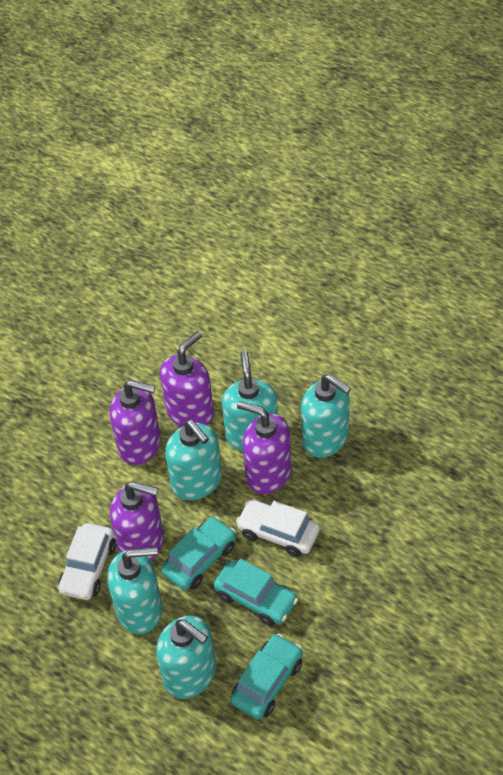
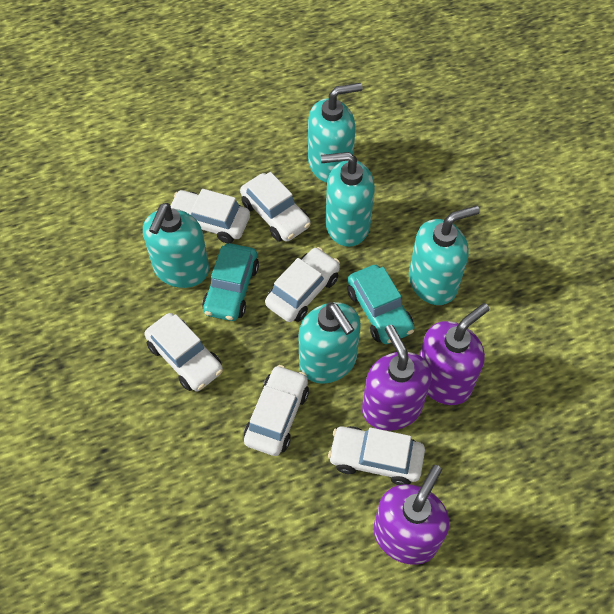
purple soap dispenser: [110,380,161,465] [110,481,164,561] [160,331,214,427] [237,401,292,494] = 4 -> [362,325,432,431] [373,465,449,565] [419,303,489,405] = 3
turquoise car: [161,516,236,590] [214,559,298,626] [230,633,303,719] = 3 -> [202,243,259,321] [347,265,414,344] = 2
white car: [58,523,116,600] [236,499,320,557] = 2 -> [144,313,223,391] [171,189,250,243] [240,172,311,242] [244,365,309,456] [265,247,340,322] [328,426,425,485] = 6

